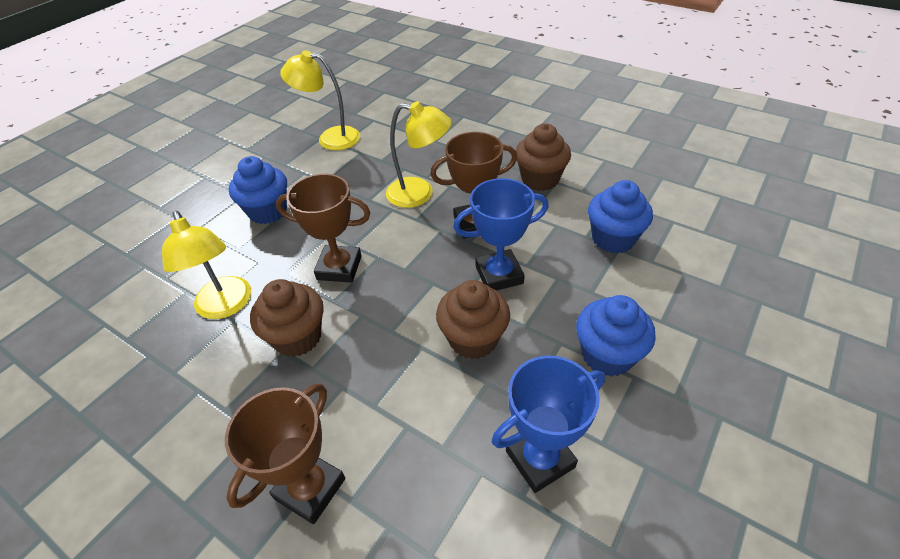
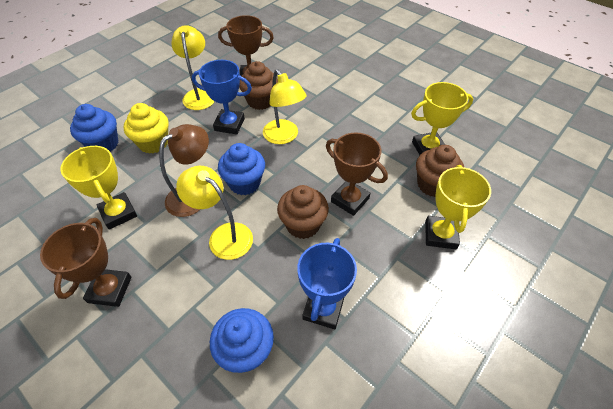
brown lamp: none = 0 -> [159,124,209,217] = 1
yellow cupcake: none = 0 -> [124,103,169,154] = 1
yellow trophy: none = 0 -> [60,146,137,230] [411,82,473,155] [425,165,491,249] = 3

